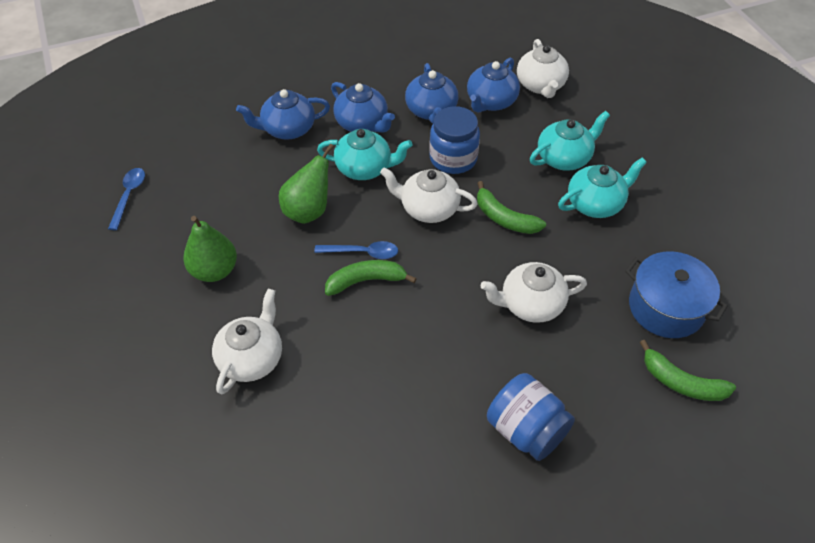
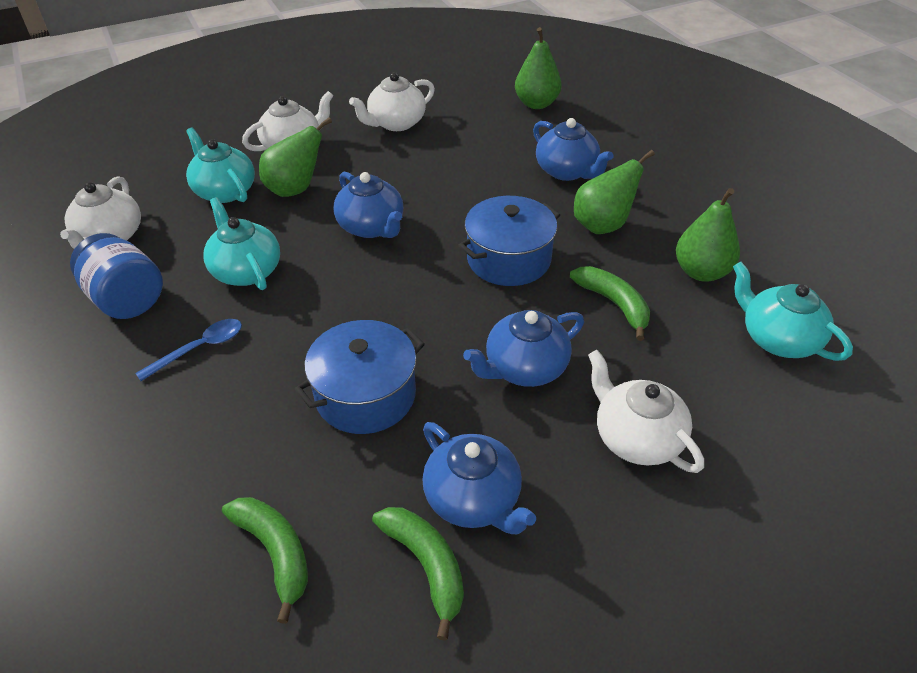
blue jar: [429,106,480,174] [487,373,575,461] = 2 -> [70,233,163,319] = 1
blue pot: [625,251,728,338] = 1 -> [295,320,425,434] [458,196,560,286] = 2
blue spoon: [108,168,145,230] [314,241,398,259] = 2 -> [135,319,242,381] = 1
green pear: [183,216,237,282] [279,144,334,224] = 2 -> [259,117,332,197] [515,27,562,109] [574,150,655,234] [676,188,740,281] = 4

